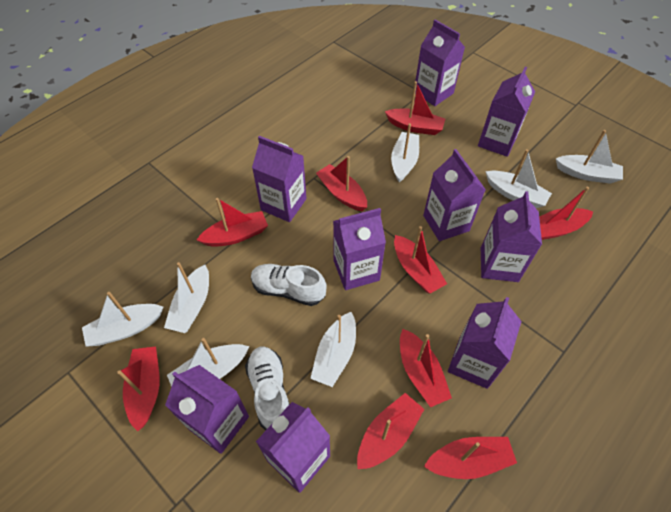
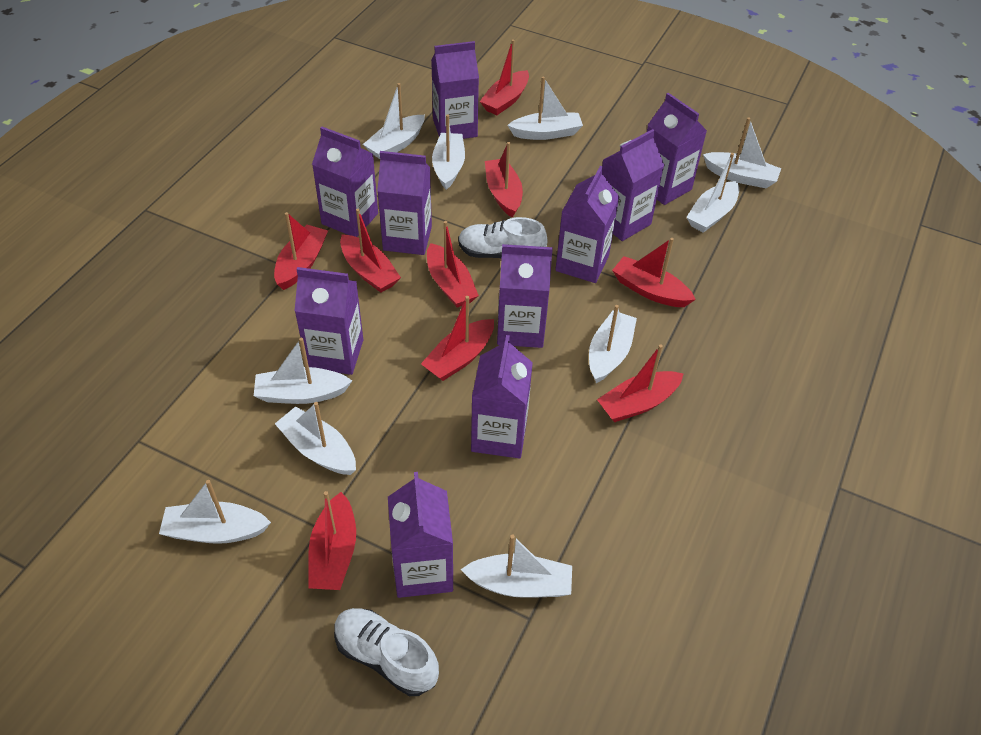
purple carton: [165,365,249,454] [252,136,306,222] [256,402,330,493] [333,208,386,290] [415,19,465,106] [423,149,486,241] [448,297,521,389] [478,67,535,157] [481,191,542,282] = 9 -> [295,267,363,375] [312,127,378,237] [377,151,432,255] [388,472,453,598] [431,41,479,139] [471,335,533,459] [497,244,553,348] [555,166,619,283] [602,129,665,241] [647,93,707,205] = 10
white boat: [82,292,163,347] [164,262,209,333] [167,338,249,387] [310,312,356,387] [391,123,419,182] [485,149,552,208] [556,130,623,184] = 7 -> [159,480,271,544] [254,338,352,404] [275,402,356,475] [363,83,425,159] [432,115,465,189] [461,534,572,598] [508,77,583,140] [589,305,637,383] [686,153,739,233] [703,117,781,188] = 10

